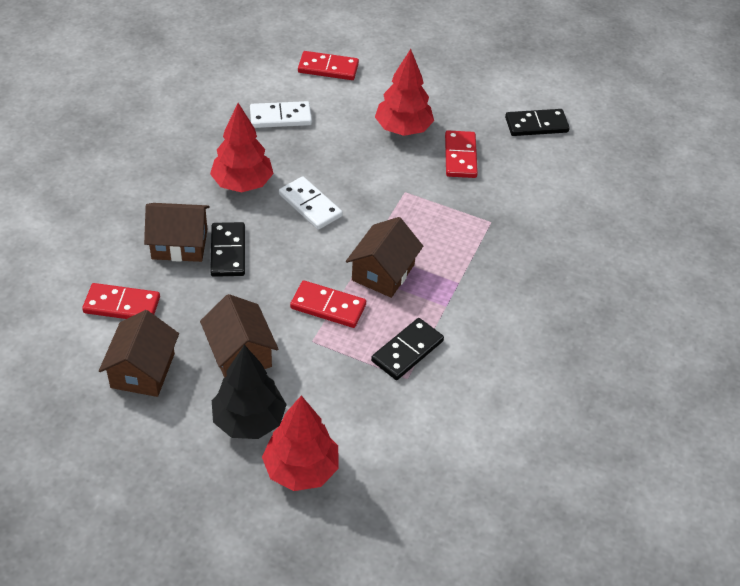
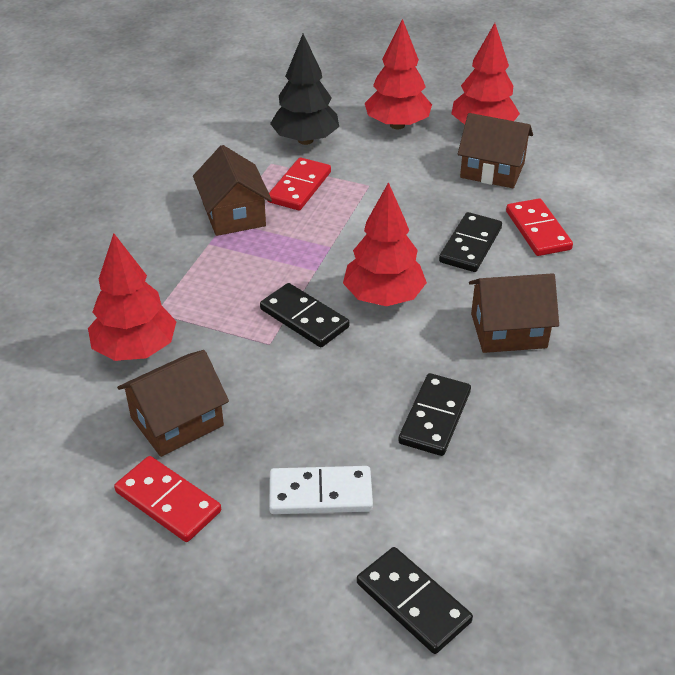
black domino: [210,222,245,277] [371,318,444,380] [505,109,570,136] = 3 -> [260,283,349,347] [357,547,473,654] [398,373,471,456] [439,212,502,272] = 4
red domino: [82,283,160,319] [290,280,366,328] [298,51,359,80] [445,130,478,178] = 4 -> [114,456,221,542] [267,157,331,210] [506,198,573,256] = 3
red tree: [210,103,274,193] [262,395,339,491] [375,49,434,136] = 3 -> [88,233,177,361] [343,182,427,306] [365,19,432,129] [451,23,520,125] = 4
white domino: [250,101,312,128] [279,176,342,230] = 2 -> [269,466,373,514] = 1

